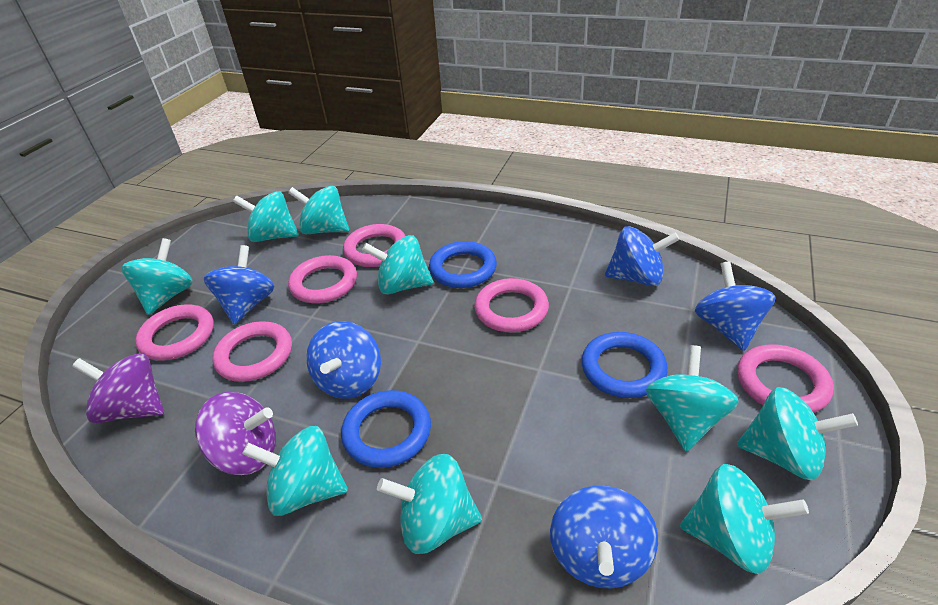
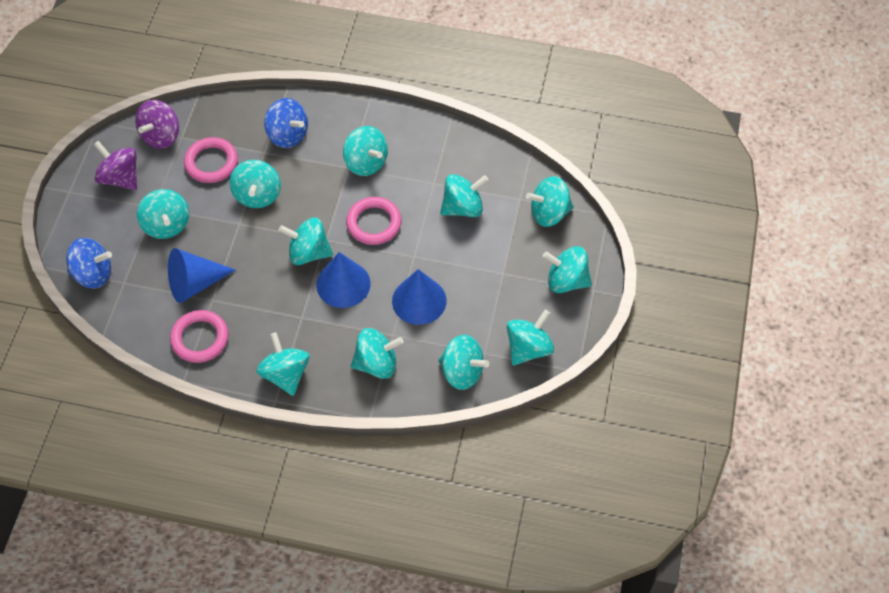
blue cone: none = 0 -> [168,248,235,303] [316,252,370,308] [392,269,447,325] = 3
blue ring: [341,390,431,468] [429,241,497,288] [582,332,668,398] = 3 -> none = 0
blue spinning top: [204,245,275,325] [306,321,381,399] [550,485,658,588] [605,226,680,286] [695,261,776,351] = 5 -> [66,238,112,288] [264,98,308,148] = 2
pink ring: [135,304,214,361] [212,321,292,382] [288,255,357,303] [343,224,405,267] [474,278,549,332] [737,344,834,413] = 6 -> [170,310,229,363] [184,137,238,183] [346,197,401,245] = 3
turquoise spinning top: [121,238,193,315] [233,191,299,242] [242,426,348,516] [288,186,349,234] [362,235,433,295] [377,454,482,554] [646,345,739,451] [680,464,809,574] [737,387,858,480] = 9 -> [137,189,189,239] [230,160,281,208] [256,332,309,396] [279,218,333,265] [343,126,388,176] [351,328,404,379] [438,335,489,390] [440,174,488,217] [507,310,554,365] [526,176,574,227] [543,246,592,293] = 11

